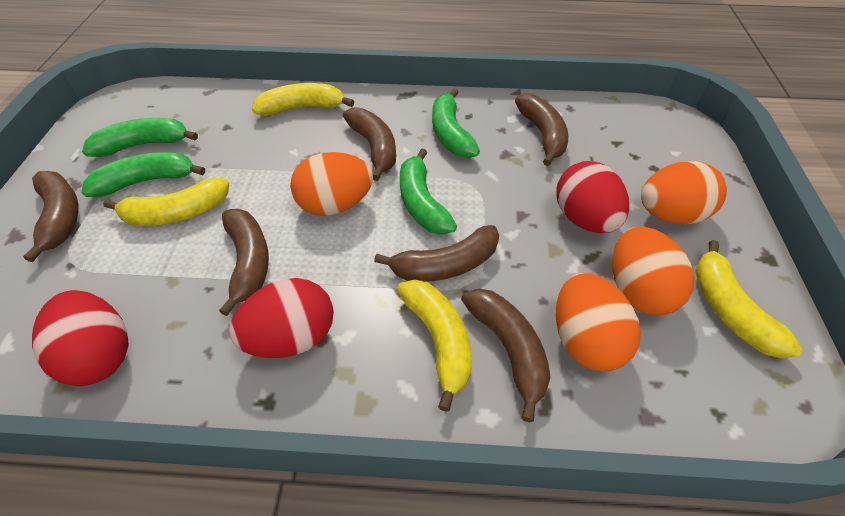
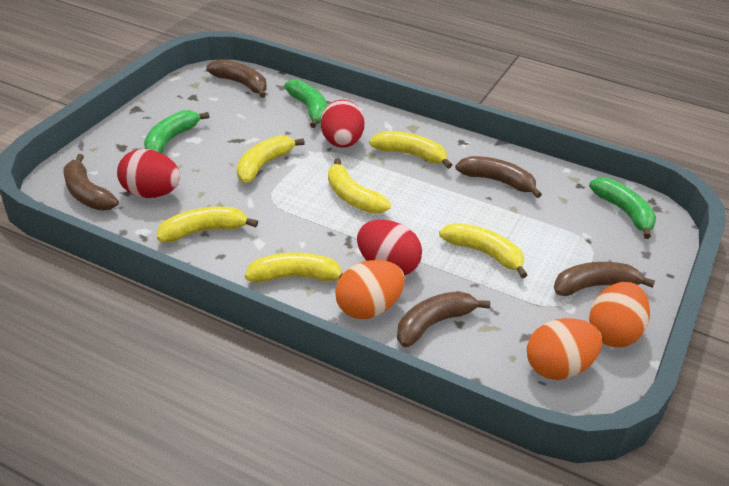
brown banana: [23,171,79,262] [219,209,269,316] [343,108,396,181] [374,225,499,282] [461,288,551,423] [515,93,568,166] = 6 -> [64,154,119,210] [206,59,267,98] [397,291,490,347] [455,156,542,198] [554,262,655,296] = 5
green banana: [81,152,205,197] [82,118,198,157] [400,149,457,235] [432,89,480,158] = 4 -> [144,110,210,153] [284,79,327,128] [589,178,656,239] = 3
orange egg: [290,152,373,216] [556,273,641,371] [612,226,695,315] [641,161,727,224] = 4 -> [335,260,405,319] [527,318,602,380] [589,282,650,347] = 3
yellow banana: [103,178,229,226] [252,83,354,116] [397,279,472,412] [696,240,802,358] = 4 -> [157,207,258,242] [237,135,305,183] [245,253,343,283] [328,158,391,214] [369,131,452,169] [439,223,527,278] = 6

